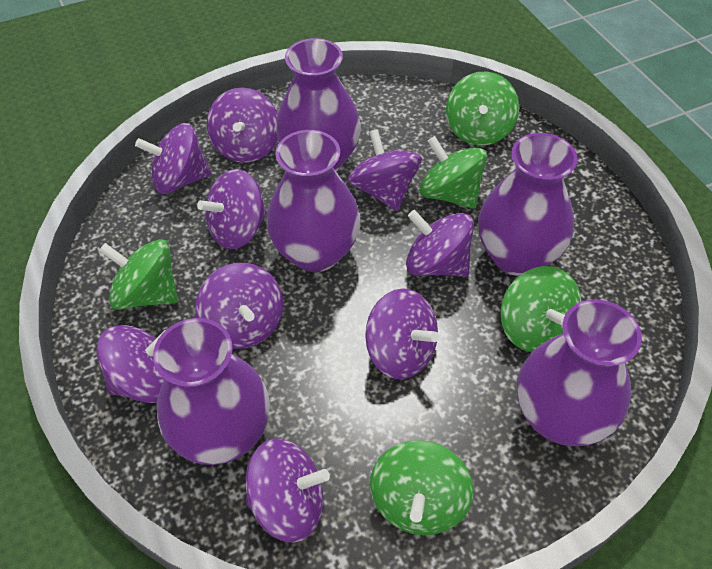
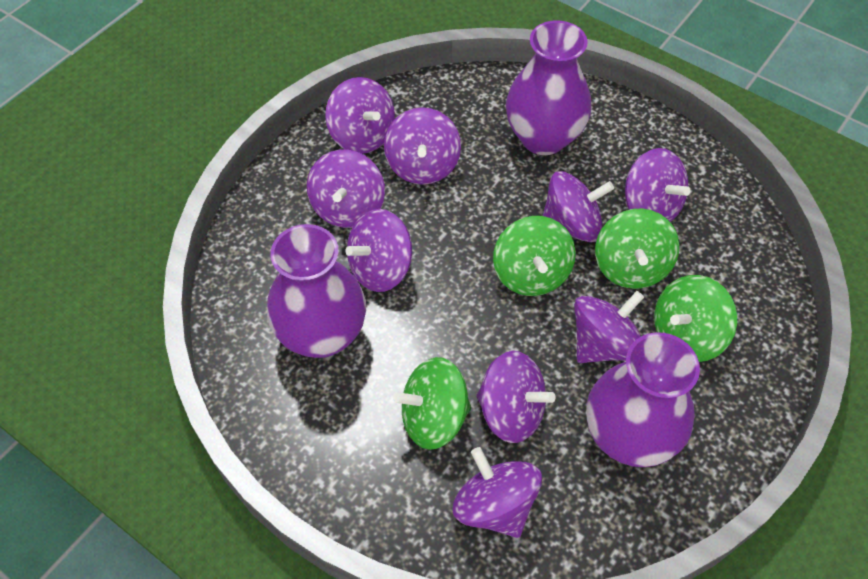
green spinning top: [99,239,178,310] [370,440,474,535] [419,136,487,209] [446,72,519,146] [500,266,581,352] = 5 -> [393,357,471,450] [493,216,576,296] [595,209,679,289] [654,275,737,362] = 4
purple vase: [153,318,270,465] [267,130,360,272] [276,38,361,172] [478,133,578,276] [517,299,642,446] = 5 -> [267,224,366,358] [506,20,591,155] [586,332,700,467] = 3

